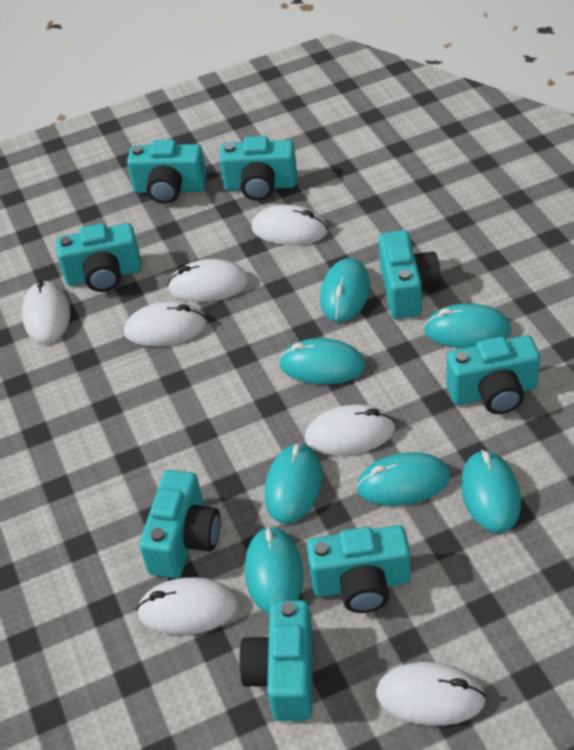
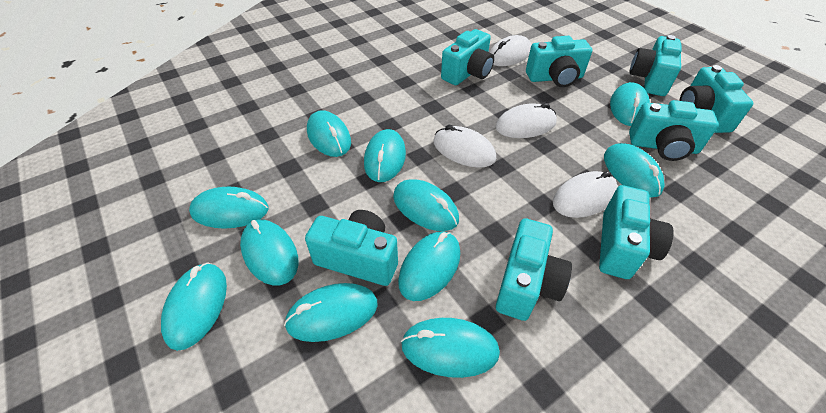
turquoise mouse: [245,526,304,614] [265,443,322,524] [279,338,366,385] [320,258,370,322] [356,452,450,506] [424,303,511,348] [461,450,521,533] = 7 -> [161,263,227,351] [189,187,268,229] [240,220,298,285] [284,283,378,342] [307,110,351,157] [364,129,406,182] [393,179,459,231] [398,231,460,301] [401,318,500,378] [604,143,665,197] [610,82,650,126] = 11
white mouse: [22,279,70,343] [124,302,207,346] [136,577,238,635] [167,259,249,302] [252,205,328,245] [305,405,396,455] [376,662,487,726] = 7 -> [433,125,496,168] [489,35,531,66] [495,103,557,138] [553,171,618,218] = 4

